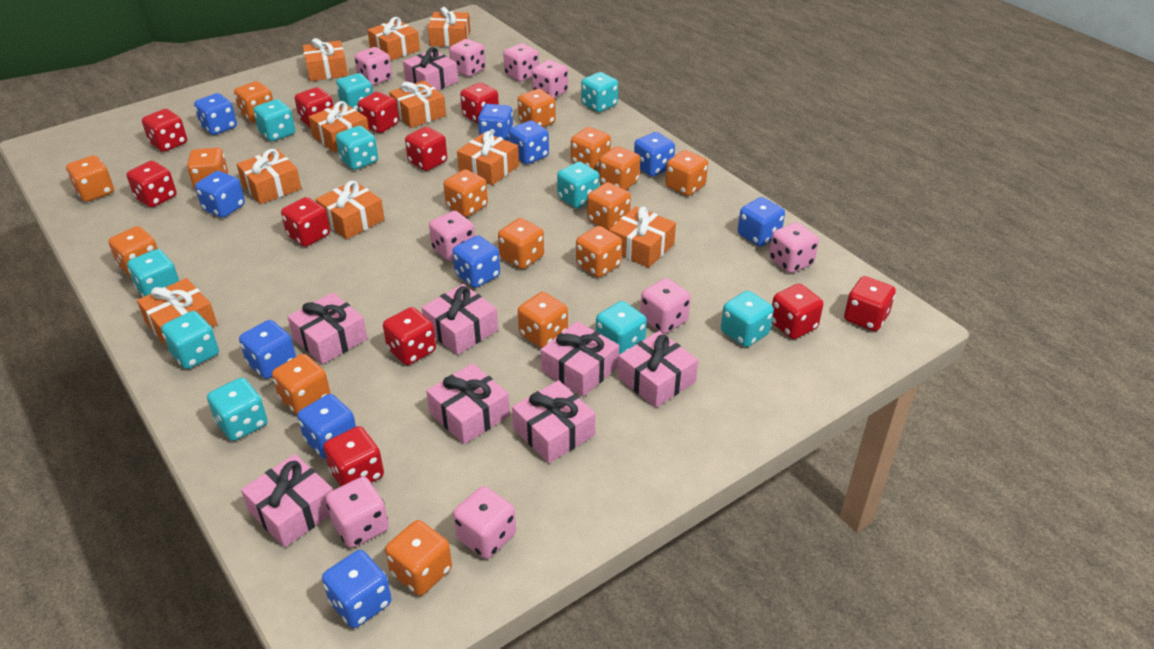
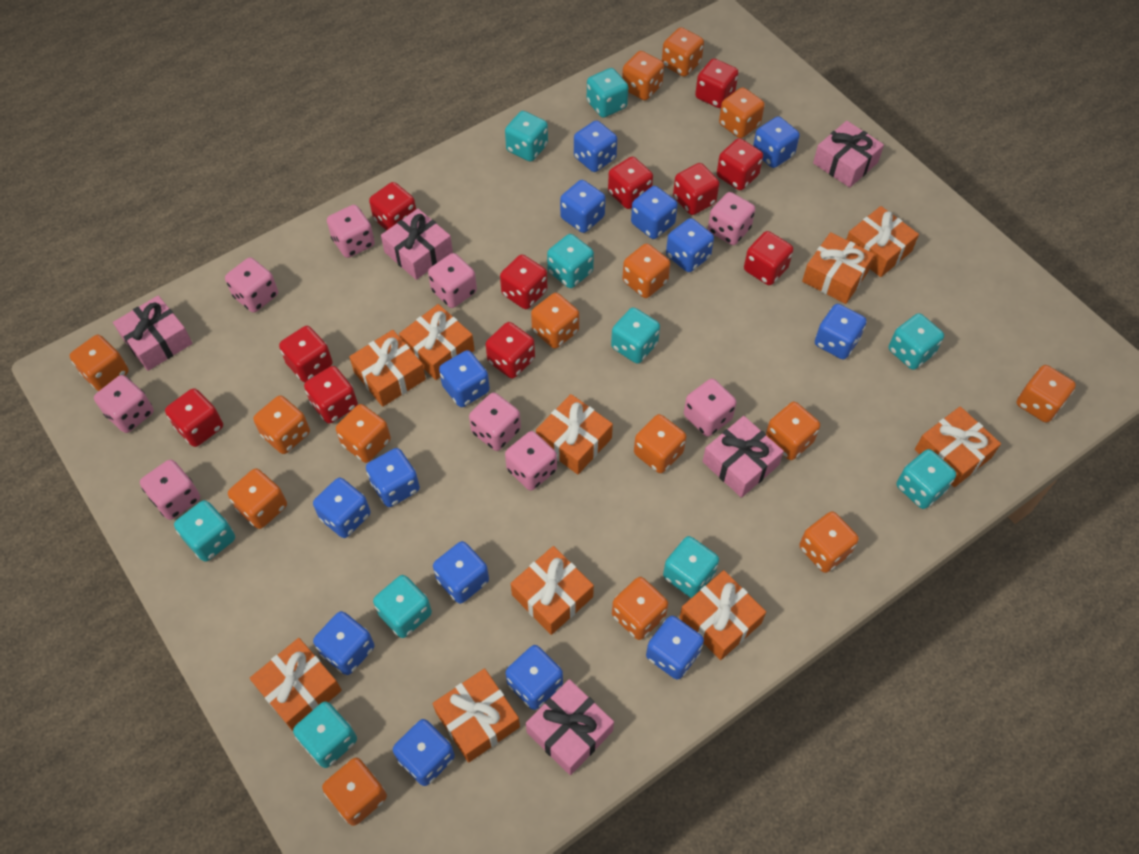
blue dice: [194,93,237,135] [195,171,245,218] [239,320,296,379] [297,394,356,459] [322,550,392,628] [452,235,500,288] [478,104,513,141] [509,120,549,164] [634,132,675,176] [738,197,785,247] = 10 -> [313,478,370,538] [313,611,374,675] [366,448,420,507] [393,719,455,786] [433,541,489,604] [439,350,490,407] [505,645,563,710] [560,180,606,233] [574,120,617,172] [631,186,678,239] [646,616,704,680] [666,218,714,272] [753,116,800,168] [815,304,867,359] = 14
pink gift: [241,454,333,548] [288,292,367,365] [403,47,458,90] [422,284,498,355] [426,363,510,444] [512,380,595,463] [541,321,619,397] [618,331,698,408] = 8 -> [113,295,193,371] [381,209,453,280] [526,679,614,775] [702,416,784,498] [813,121,884,188] = 5

